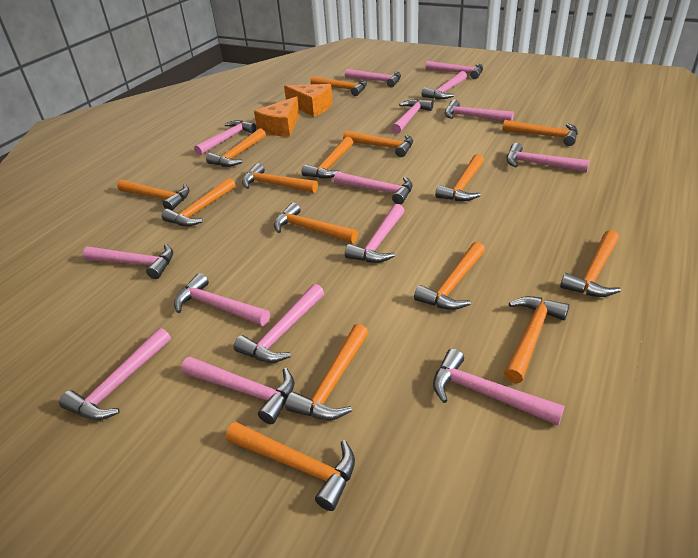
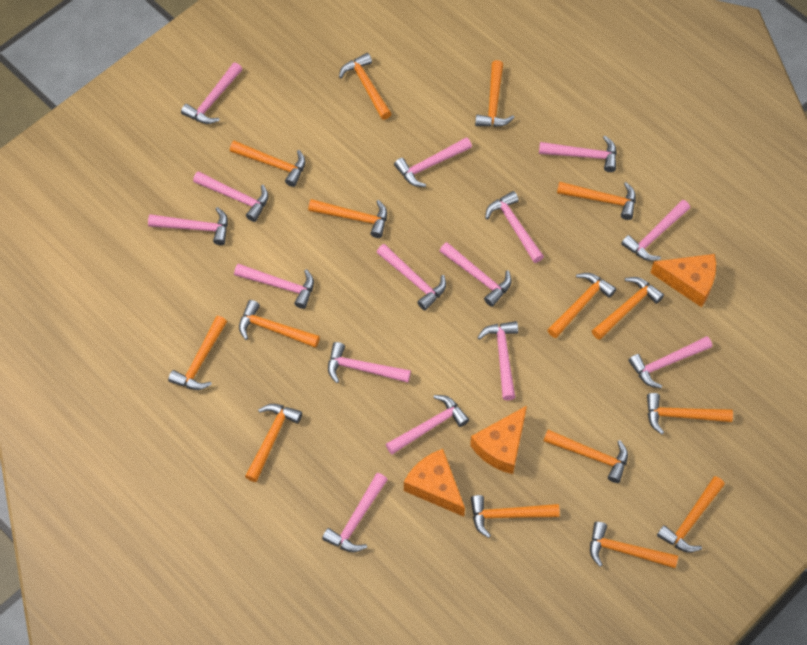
orange cheese: [254,96,300,137] [284,84,333,117] = 2 -> [404,449,465,517] [470,406,527,474] [650,254,716,307] = 3

